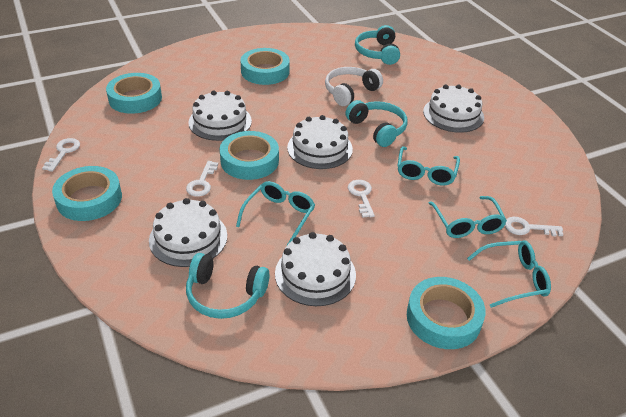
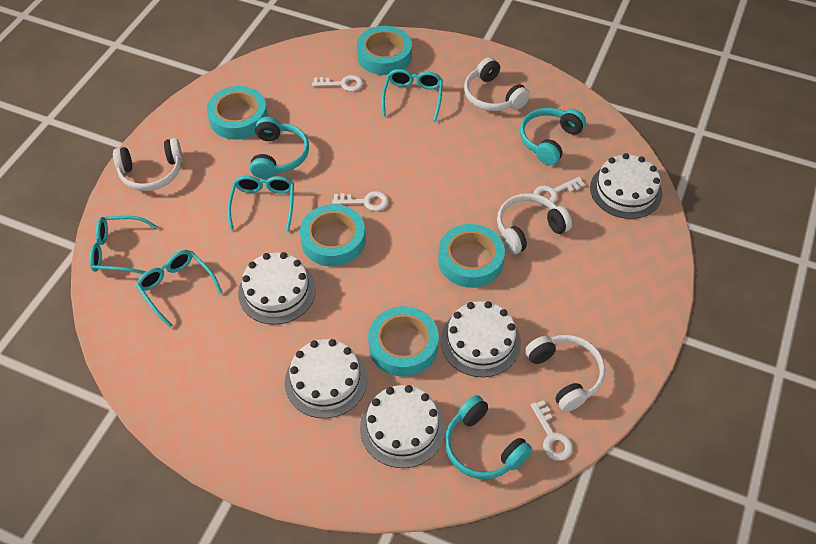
white headphones: [325,67,383,106] = 1 -> [113,138,183,191] [464,57,530,111] [497,193,572,254] [525,335,605,412] = 4

